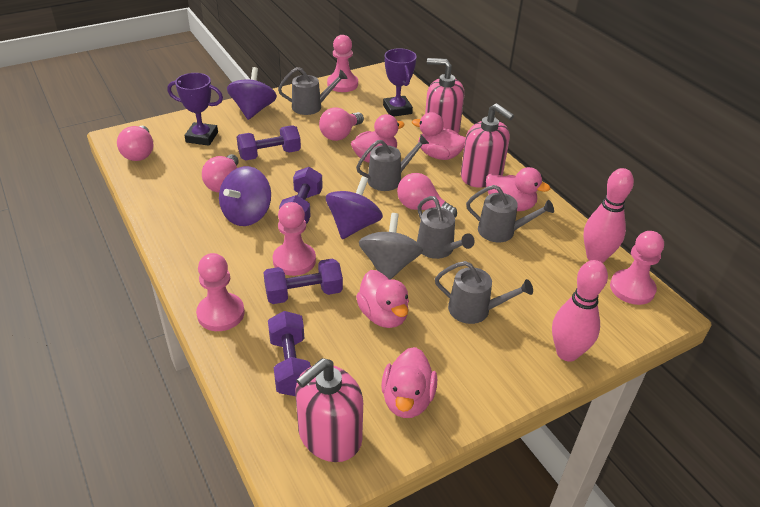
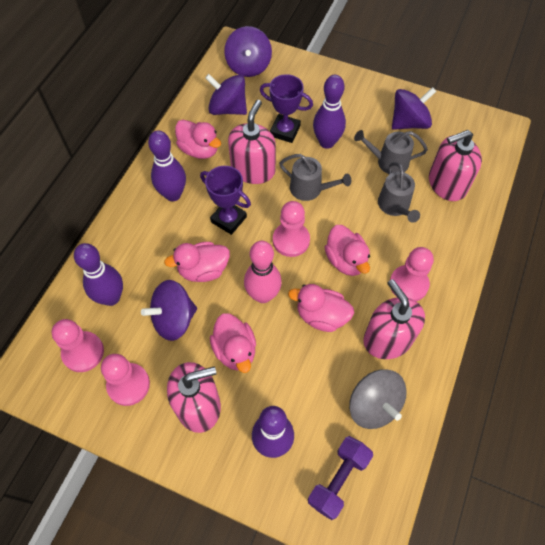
grey watering can: [278,67,347,115] [356,135,429,191] [417,196,475,259] [435,261,533,324] [466,185,554,242] = 5 -> [279,154,351,201] [354,130,428,174] [378,162,420,223] = 3
pink bowling pin: [552,260,608,362] [584,168,634,263] = 2 -> [244,241,282,303] = 1
pink light bulb: [117,126,153,161] [202,154,239,193] [319,107,364,141] [397,173,457,217] = 4 -> none = 0
pink soap dispenser: [295,358,363,462] [425,58,464,133] [461,103,514,188] = 3 -> [167,362,221,433] [228,100,276,184] [363,279,425,359] [429,130,482,201] = 4
purple bowling pin: none = 0 -> [74,243,123,306] [148,130,186,201] [252,406,294,458] [313,75,346,149] = 4
purple dumbbell: [237,125,301,160] [263,258,343,304] [268,311,311,396] [279,167,323,224] = 4 -> [308,436,373,520] = 1
purple spinning top: [219,166,271,226] [227,67,277,120] [326,176,383,239] = 3 -> [141,280,197,341] [205,74,247,115] [224,26,272,77] [392,87,436,130] = 4

